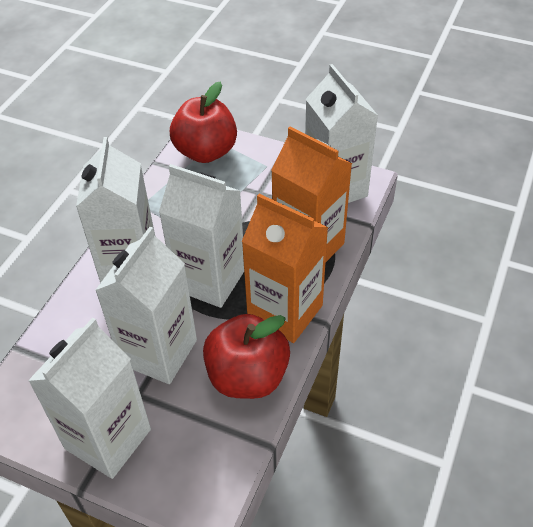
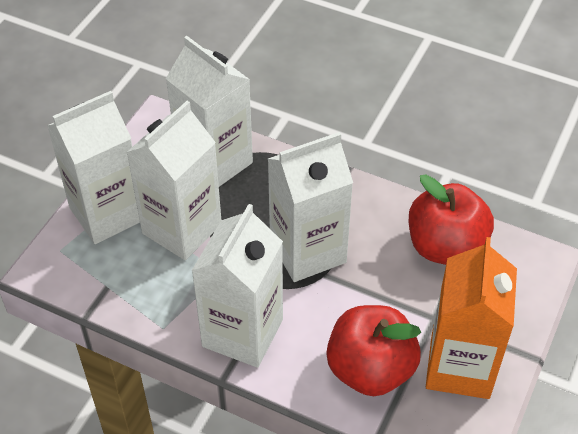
orange carton: [242,194,328,343] [271,126,352,263] = 2 -> [426,237,517,399] = 1

